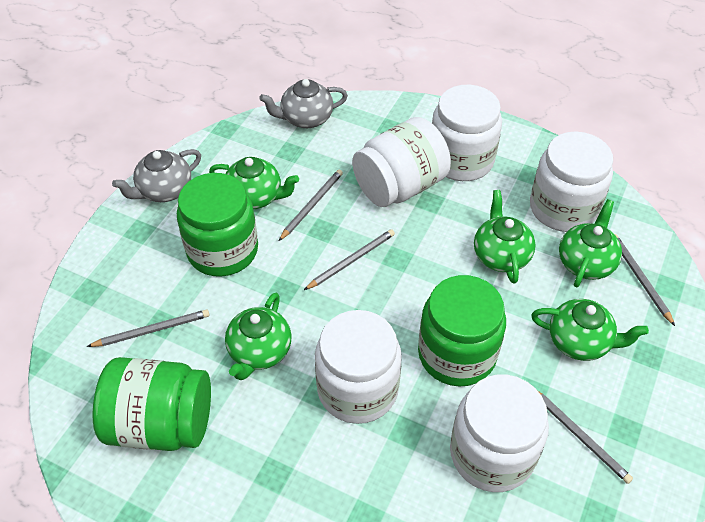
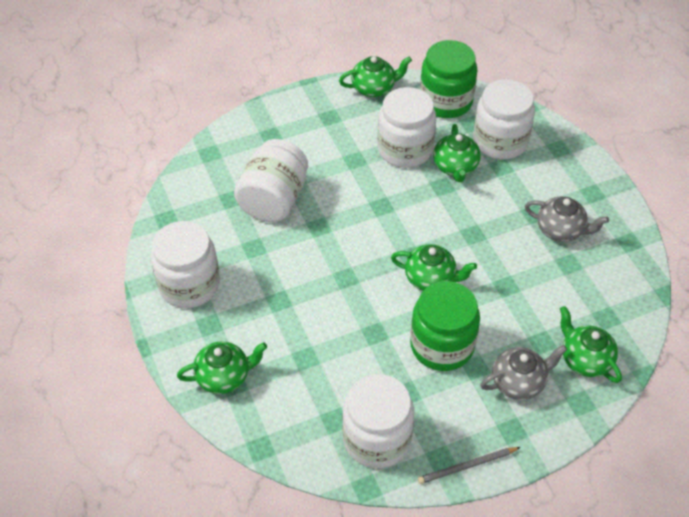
green jar: [93,357,211,451] [177,173,258,277] [418,275,506,387] = 3 -> [410,281,480,371] [420,40,478,118] = 2
grey pencil: [87,309,210,347] [279,169,343,241] [304,229,395,290] [538,391,633,484] [615,234,675,326] = 5 -> [418,447,521,484] = 1

